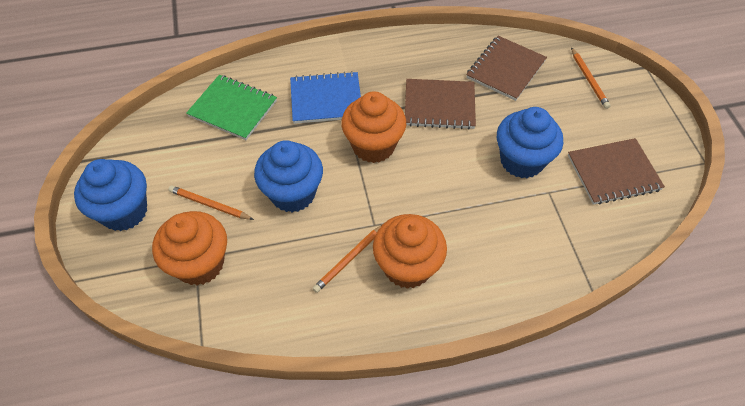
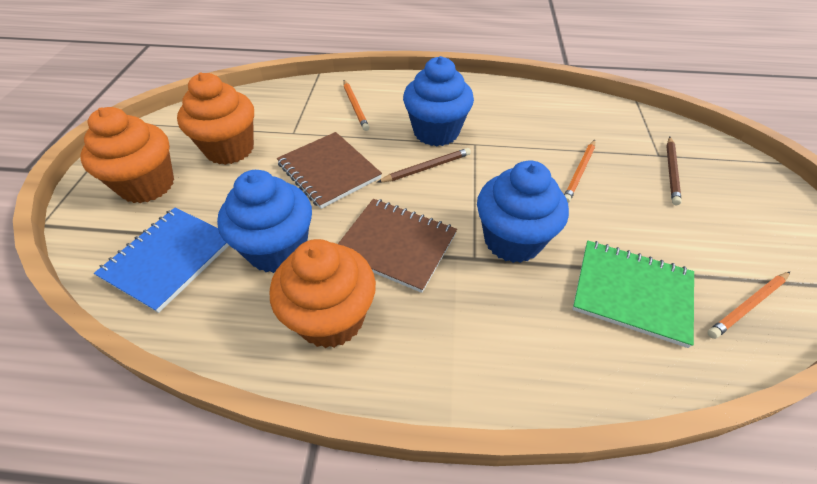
brown notebook: [405,79,476,129] [466,36,547,101] [568,138,665,205] = 3 -> [277,132,382,209] [338,199,457,293] = 2
brown pencil: none = 0 -> [377,148,471,183] [666,137,682,205] = 2

